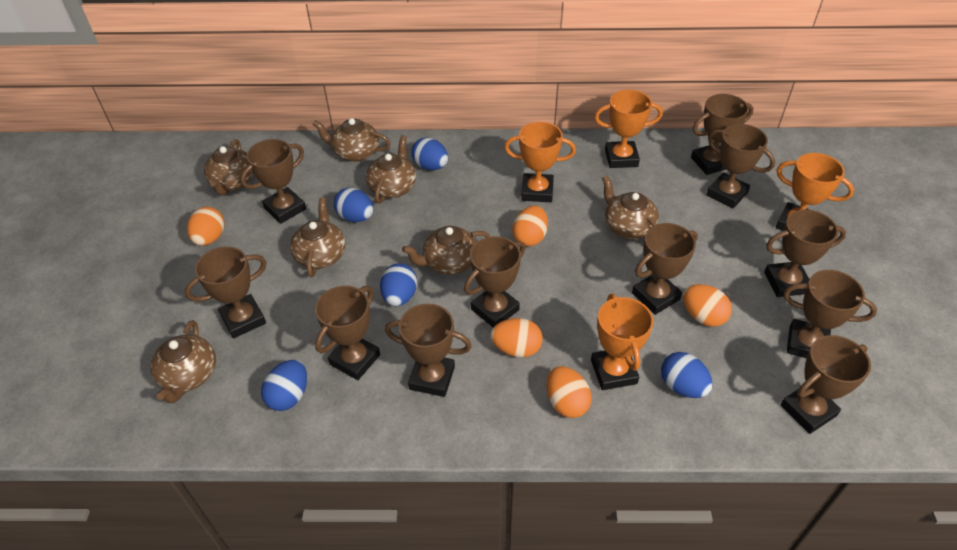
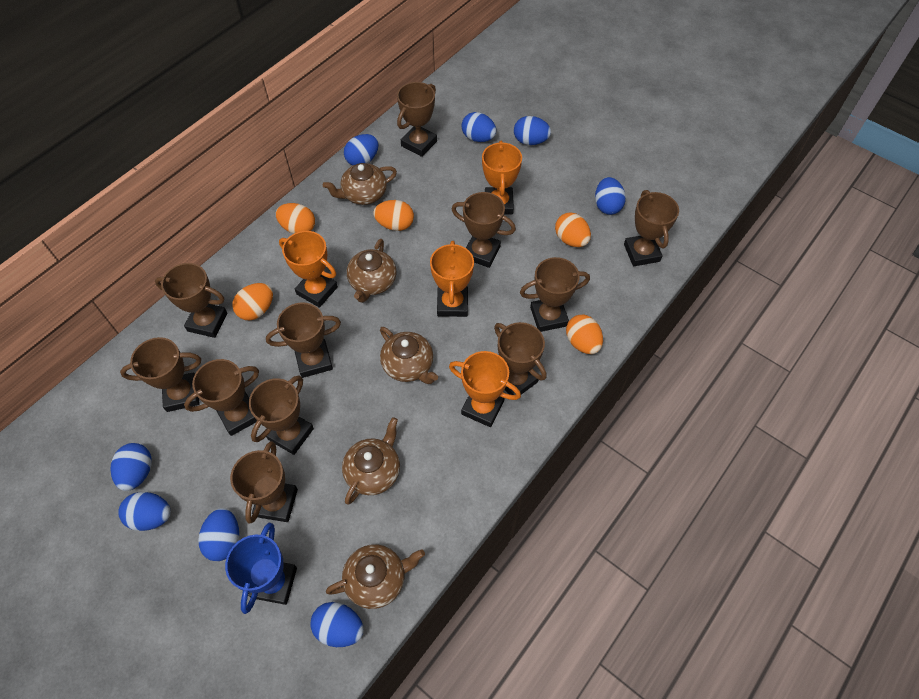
blue egg: [261,360,307,411] [334,188,374,222] [380,263,417,306] [411,137,448,170] [661,352,713,398] = 5 -> [110,443,152,491] [118,492,171,531] [198,508,239,561] [310,602,364,647] [344,134,379,166] [461,112,496,142] [514,116,551,145] [595,177,626,215] = 8
blue trophy: none = 0 -> [225,523,297,614] = 1
brown teapot: [150,320,216,403] [204,139,254,195] [290,198,345,277] [313,118,391,162] [366,135,416,203] [402,226,490,275] [602,175,659,239] = 7 -> [323,163,397,205] [326,544,425,609] [342,417,400,505] [347,239,396,303] [380,327,438,384] = 5

